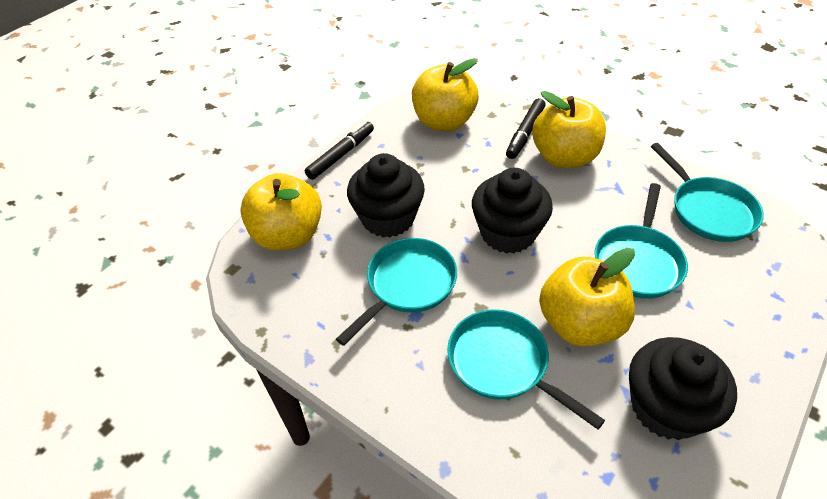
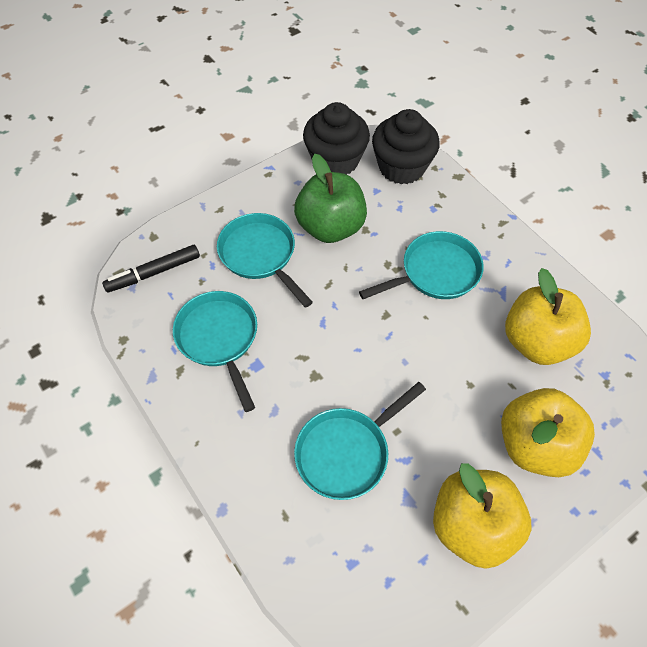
black cupcake: [347,153,425,238] [472,168,553,254] [629,337,737,440] = 3 -> [303,102,370,175] [372,109,440,184] = 2
black marker: [305,121,374,180] [506,98,546,159] = 2 -> [102,245,200,292] = 1
green apple: none = 0 -> [294,154,367,243] = 1
yellow apple: [240,173,322,251] [412,58,479,131] [532,91,606,168] [539,248,635,346] = 4 -> [433,463,531,569] [501,388,595,477] [505,268,591,365] = 3

